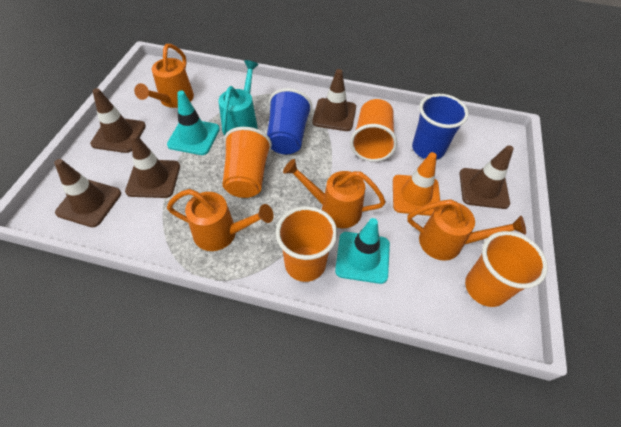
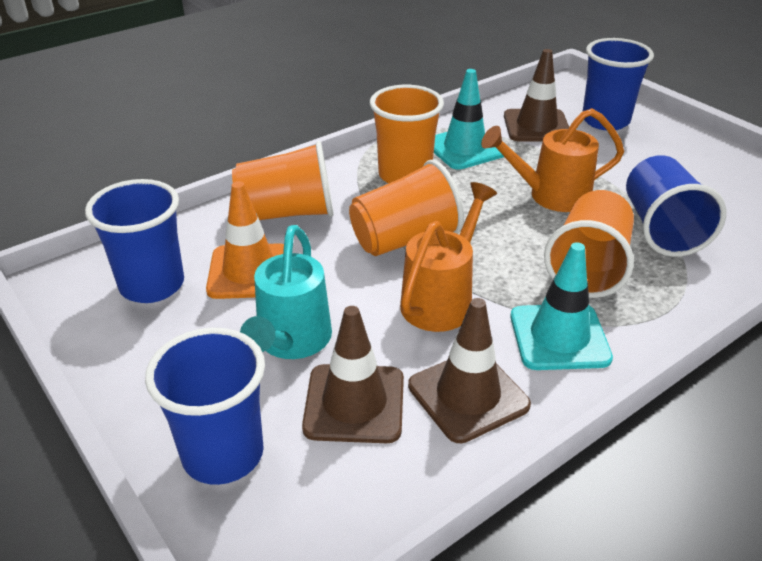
blue cup: [267,88,312,154] [412,94,469,160] = 2 -> [85,179,184,303] [145,328,265,485] [583,38,654,131] [626,155,726,257] = 4
brown traffic cone: [54,159,121,227] [90,88,146,153] [125,134,180,198] [312,69,356,131] [460,145,514,209] = 5 -> [302,306,404,443] [408,298,531,443] [504,49,569,142] = 3
orange watering can: [134,44,194,108] [167,189,274,251] [283,159,386,228] [407,199,526,261] = 4 -> [400,182,497,332] [481,108,624,212] = 2

